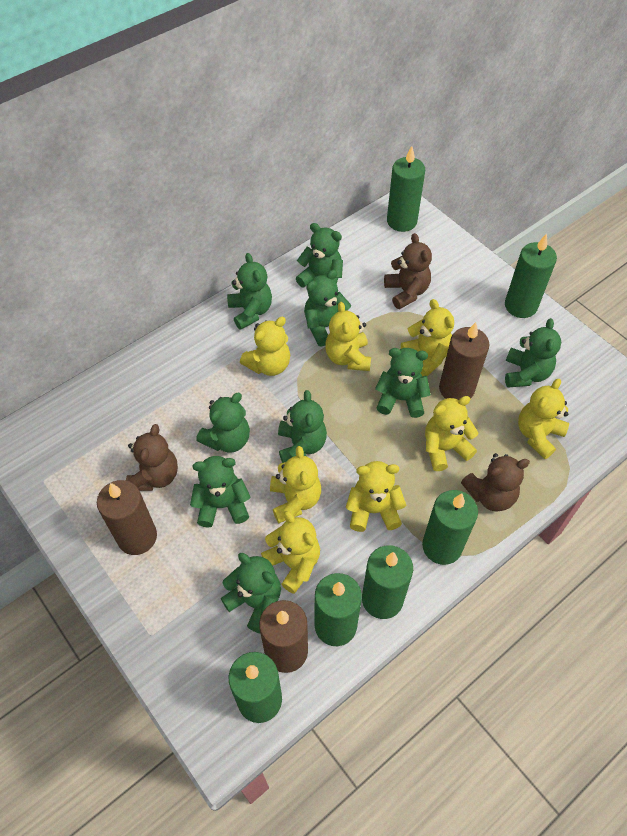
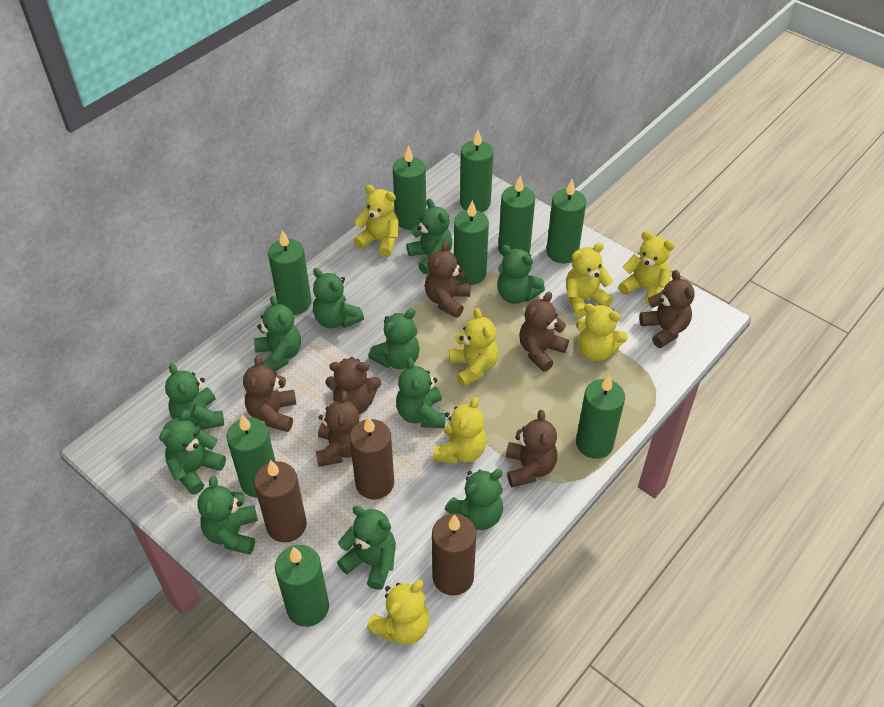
brown teddy bear: [126,424,178,491] [384,233,432,309] [461,453,530,512] = 3 -> [243,355,296,432] [316,391,359,467] [326,357,381,414] [425,241,471,318] [506,410,557,487] [519,292,569,372] [639,270,695,348] = 7
green candle: [229,652,282,723] [315,573,362,646] [362,545,413,619] [387,146,425,232] [422,490,478,565] [505,234,557,318] = 6 -> [227,415,275,498] [268,230,312,315] [275,545,329,627] [393,146,426,230] [454,200,489,285] [460,130,493,212] [498,176,535,257] [546,179,586,263] [576,374,625,459] = 9
green teddy bear: [190,456,251,528] [196,393,250,453] [221,553,281,633] [227,253,272,330] [278,390,327,463] [296,223,343,287] [304,270,351,347] [375,348,431,418] [505,318,561,387] = 9 -> [159,410,226,495] [165,363,224,430] [198,476,258,554] [254,296,301,372] [313,268,364,329] [337,506,396,590] [368,309,420,369] [396,357,446,428] [406,198,453,274] [445,469,503,530] [497,245,545,304] = 11
yellow teddy bear: [240,317,290,376] [261,511,320,594] [270,446,321,524] [325,302,371,371] [346,461,407,532] [401,299,454,376] [425,396,479,471] [518,379,569,459] = 8 -> [354,185,399,257] [367,580,429,645] [433,397,487,465] [449,308,498,387] [566,243,613,318] [576,304,628,361] [619,231,675,306] = 7

